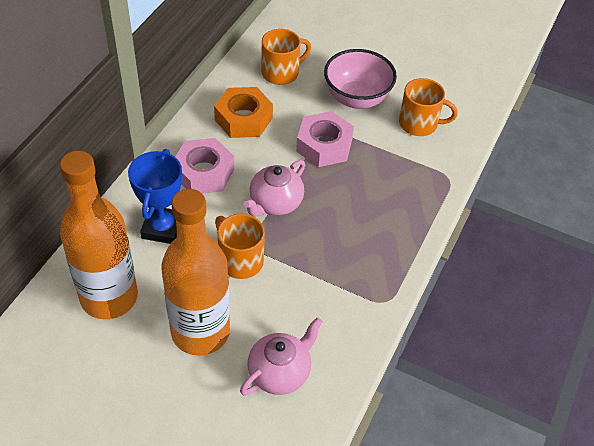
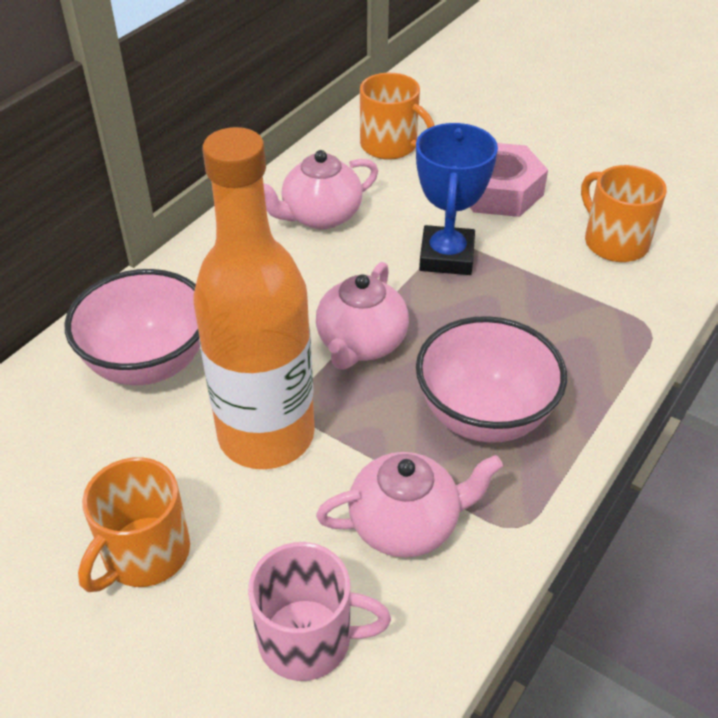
orange bottle: [60,151,138,319] [161,189,230,356] = 2 -> [193,127,315,469] = 1
orange nut: [214,87,273,138] = 1 -> none = 0
pink bowl: [324,49,397,109] = 1 -> [65,269,200,386] [416,316,567,443] = 2
pink mug: none = 0 -> [248,542,391,681] = 1
pink nut: [175,138,234,194] [296,111,354,167] = 2 -> [470,143,548,217] = 1
pink teapot: [240,317,323,396] [243,160,305,217] = 2 -> [263,150,378,229] [316,262,409,370] [316,452,503,558] = 3

